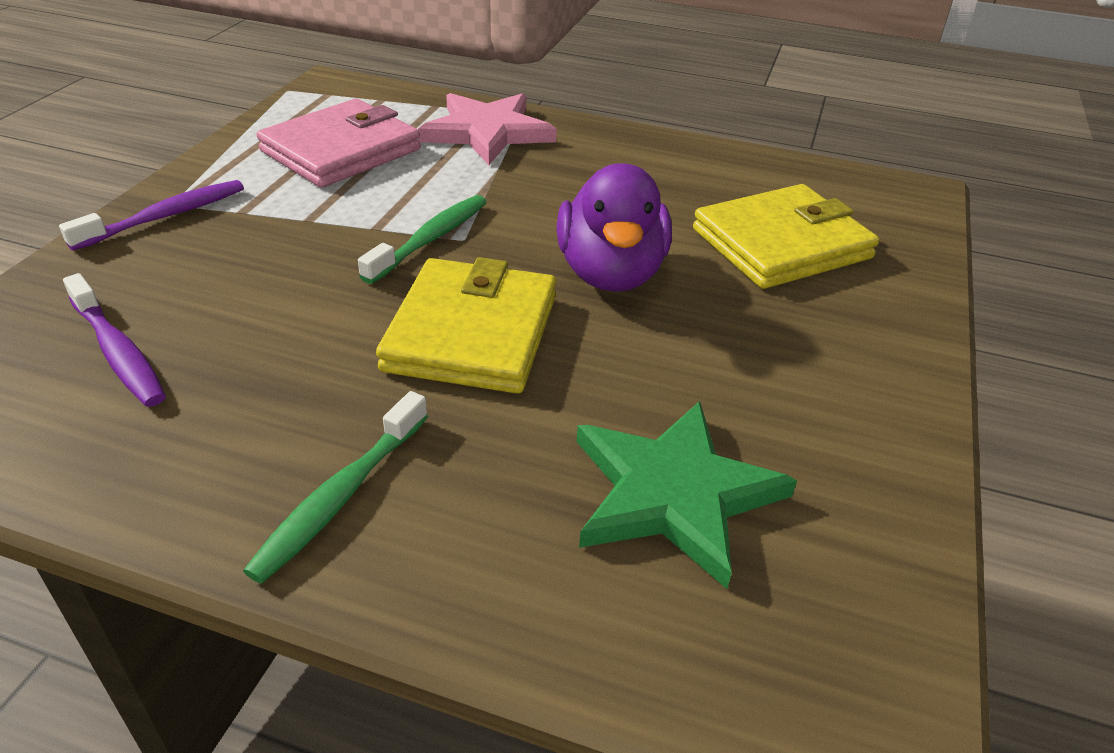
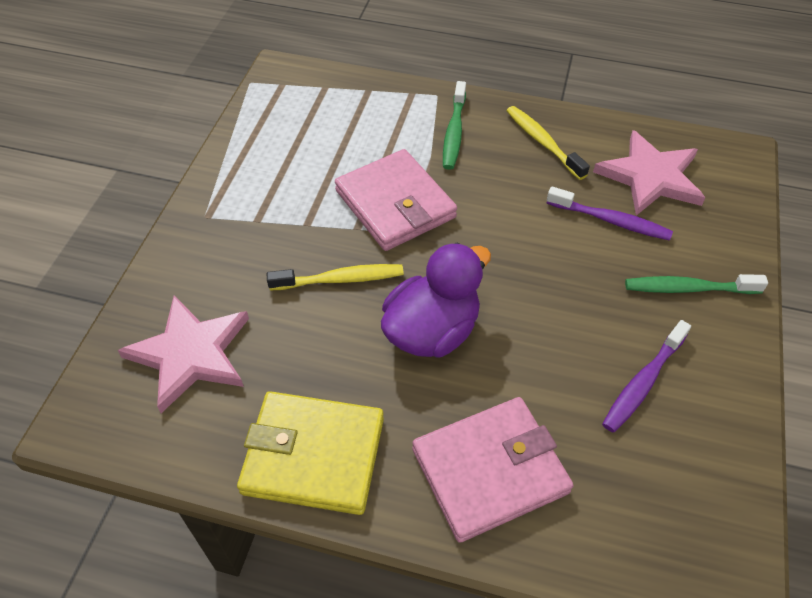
green star: [576,401,797,589] = 1 -> none = 0
pink star: [418,93,557,165] = 1 -> [117,295,249,413] [593,130,705,216] = 2
pink wallet: [257,99,421,188] = 1 -> [335,149,457,251] [412,397,573,543] = 2
yellow toothbrush: none = 0 -> [267,264,404,290] [506,106,590,180] = 2
yellow wallet: [376,257,556,394] [693,184,879,289] = 2 -> [237,391,384,515] = 1

